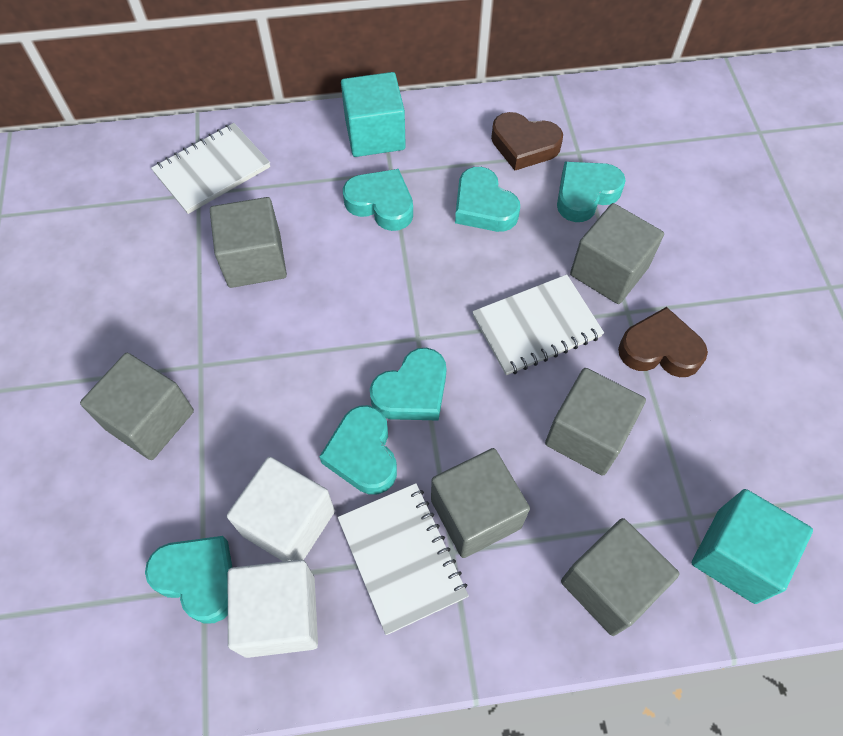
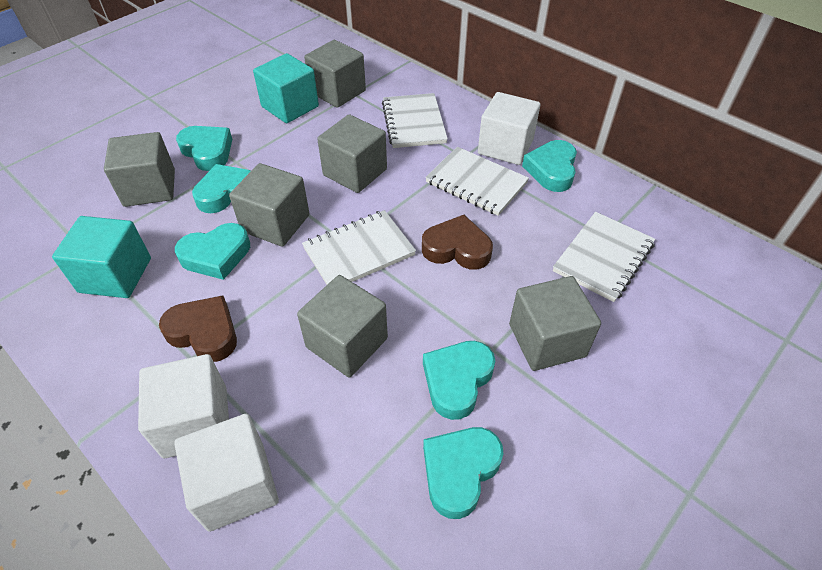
white cube: [227,457,335,562] [228,560,318,658] = 2 -> [138,354,229,458] [174,414,279,532] [478,92,541,165] = 3
white notebook: [151,123,270,214] [338,483,469,635] [472,274,604,375] = 3 -> [302,210,416,285] [382,93,448,148] [425,147,529,216] [553,212,655,302] = 4

